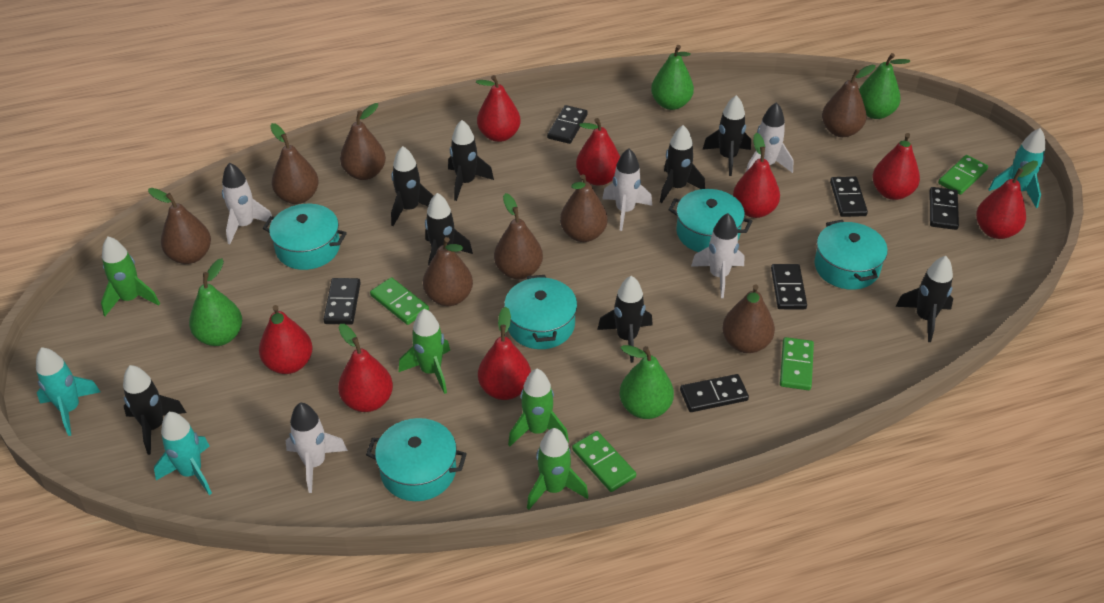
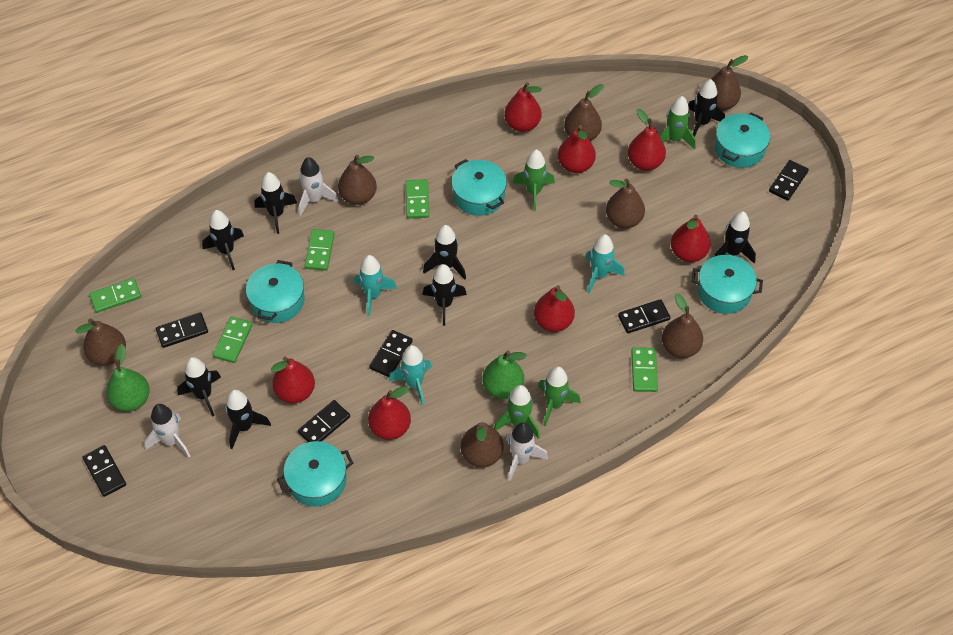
brown pear: [148,188,211,264] [270,123,319,204] [340,103,386,180] [423,237,473,306] [494,193,543,279] [560,174,607,242] [722,284,775,353] [822,65,876,137] = 8 -> [76,319,126,366] [338,155,377,205] [461,422,504,467] [564,84,603,141] [606,179,645,228] [662,293,703,358] [711,55,748,111] = 7
green domino: [370,277,429,325] [572,431,636,492] [780,337,814,390] [938,155,988,195] = 4 -> [89,278,141,313] [213,317,253,363] [305,229,334,271] [406,179,429,219] [631,347,658,392] = 5
green pear: [189,258,242,346] [619,345,674,419] [651,45,694,110] [859,53,910,119] = 4 -> [106,344,150,411] [482,350,527,399] = 2
red pear: [259,305,313,374] [338,324,393,412] [476,75,521,142] [478,307,531,400] [576,118,620,186] [733,133,780,218] [872,133,920,200] [976,161,1038,239] = 8 -> [271,357,315,403] [368,386,411,440] [504,82,542,132] [534,285,575,332] [558,125,596,173] [628,109,666,171] [671,215,711,262] = 7
white rocket: [222,162,272,244] [286,403,348,493] [602,148,652,231] [691,213,744,298] [746,102,793,173] = 5 -> [144,404,190,457] [299,157,339,216] [506,422,548,481] = 3

